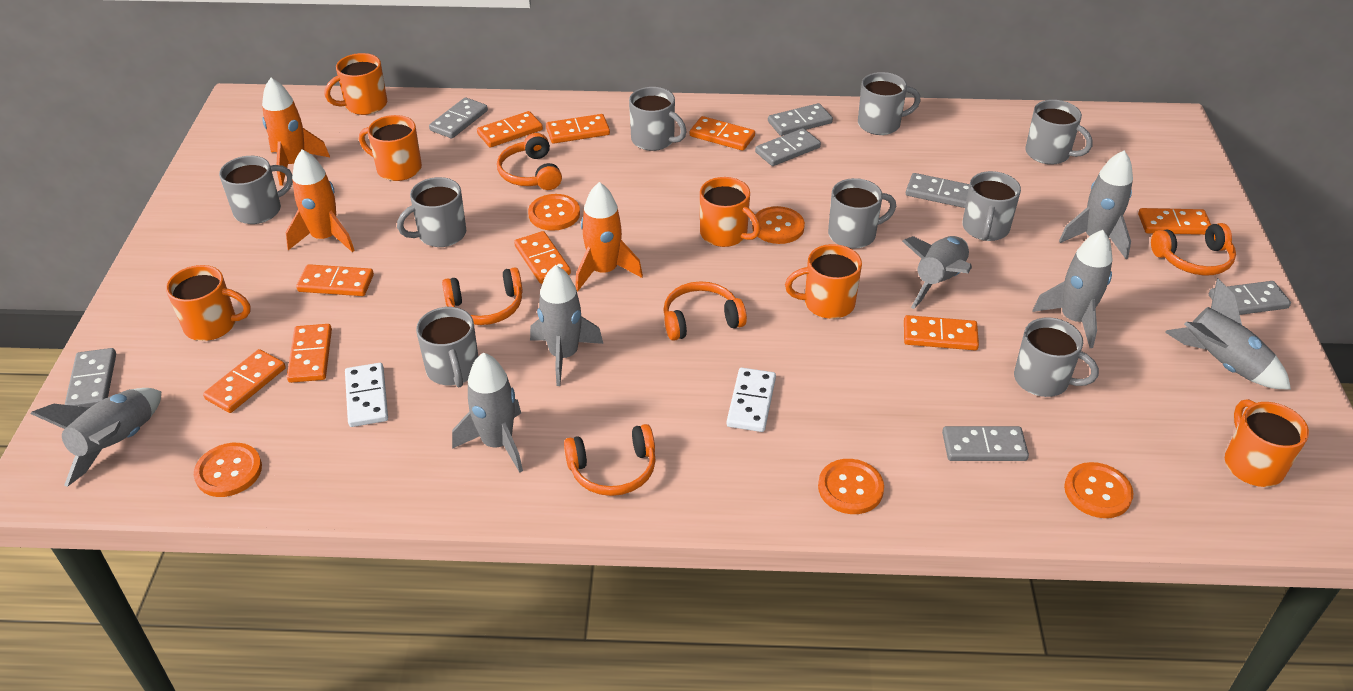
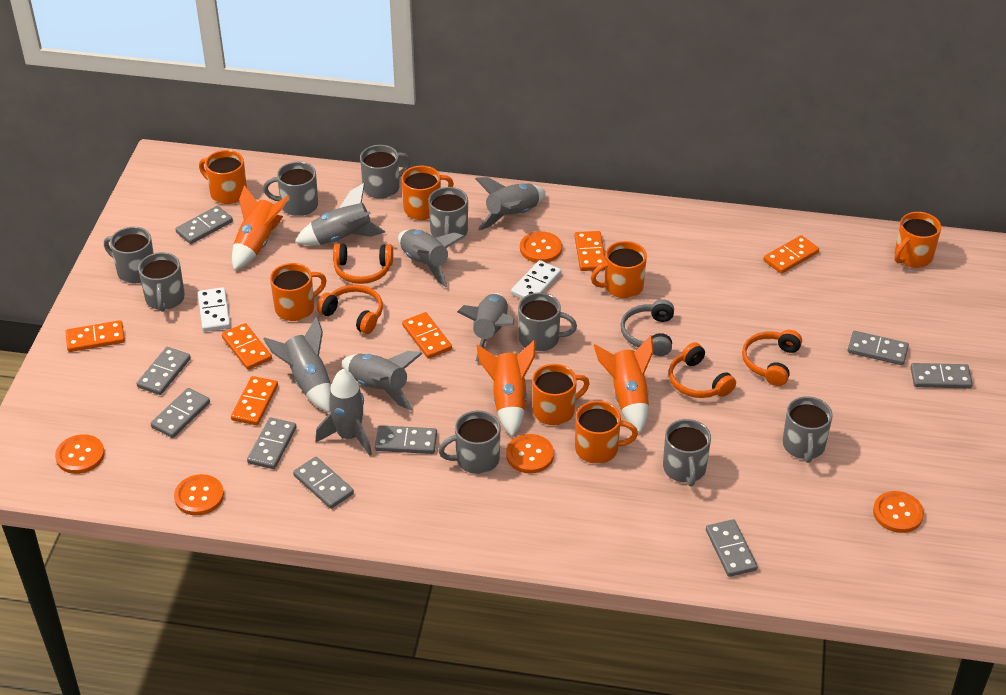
grey domino: [65,348,116,408] [429,97,488,138] [755,128,821,166] [768,103,833,136] [906,173,970,208] [942,426,1029,461] [1209,281,1291,315] = 7 -> [136,347,191,395] [151,388,210,438] [175,206,233,244] [247,417,297,469] [293,457,354,509] [375,425,437,454] [706,519,758,577] [847,331,909,365] [910,363,973,389] = 9
grey headphones: none = 0 -> [620,299,674,356] = 1
orange domino: [203,349,286,413] [287,324,332,383] [296,264,374,296] [477,111,543,147] [514,231,571,284] [546,114,610,144] [690,116,755,151] [904,315,979,350] [1138,208,1211,235] = 9 -> [65,320,125,352] [222,323,272,370] [231,376,278,425] [402,312,452,359] [574,231,605,271] [763,235,819,274] = 6
orange headphones: [442,267,523,325] [497,133,562,190] [564,424,656,496] [663,281,747,341] [1151,223,1236,276] = 5 -> [317,285,383,334] [333,243,393,284] [669,342,736,398] [742,330,802,386] = 4
orange mug: [166,265,251,341] [325,53,387,115] [359,115,422,181] [700,177,761,247] [785,244,862,319] [1225,399,1309,487] = 6 -> [199,150,247,204] [270,263,327,321] [401,166,454,220] [532,364,590,425] [575,401,638,464] [591,241,647,298] [894,212,941,268] = 7

